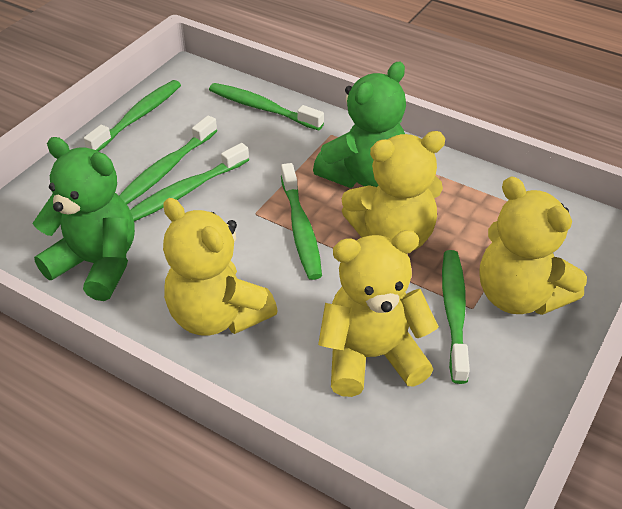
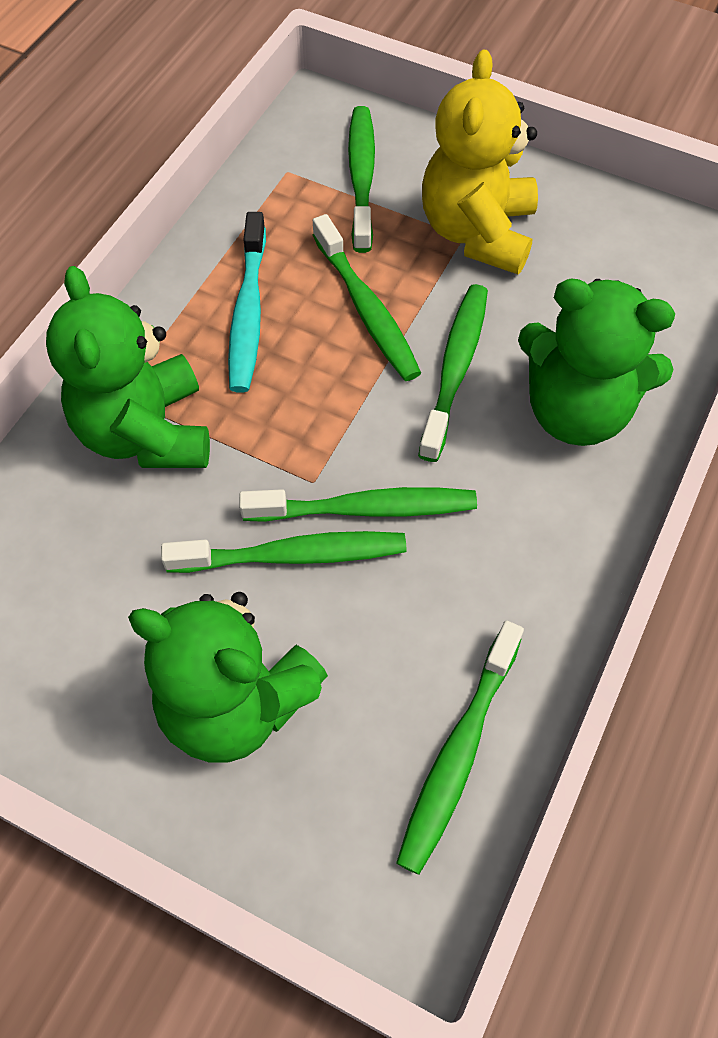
green teddy bear: [33,137,135,301] [313,62,406,188] = 2 -> [46,266,210,468] [128,592,328,763] [518,279,675,446] = 3
turquoise toothbrush: none = 0 -> [228,212,266,393] = 1
yellow teddy bear: [163,198,278,336] [318,230,439,397] [342,131,445,250] [479,177,587,315] = 4 -> [422,49,538,274] = 1

